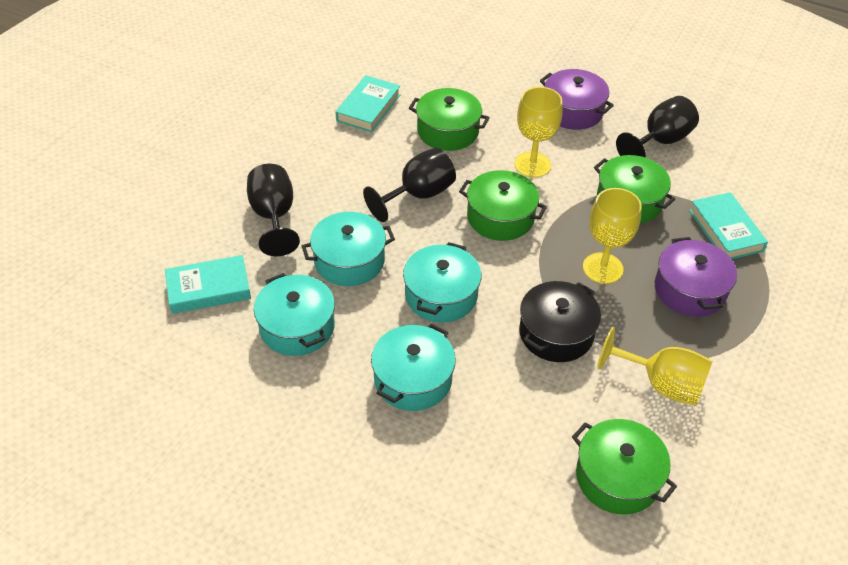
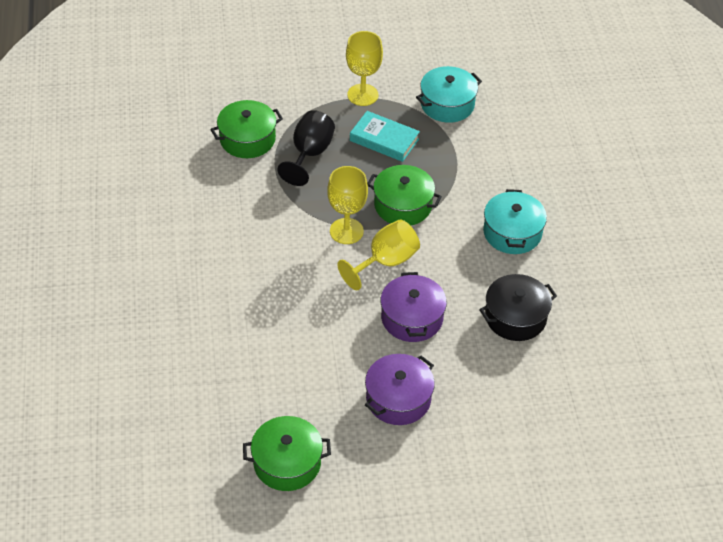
black goblet: [247,164,300,256] [363,148,456,222] [616,96,699,158] = 3 -> [277,110,335,186] = 1
green pot: [409,88,490,151] [459,170,547,241] [572,419,677,515] [594,155,675,223] = 4 -> [210,100,283,158] [243,416,331,491] [367,165,442,226] = 3
turquoise book: [165,255,251,314] [335,75,400,133] [689,192,768,259] = 3 -> [350,111,420,162] = 1
turquoise pot: [254,273,335,356] [302,212,395,286] [371,323,456,411] [403,242,481,323] = 4 -> [416,66,482,123] [483,189,547,254] = 2

